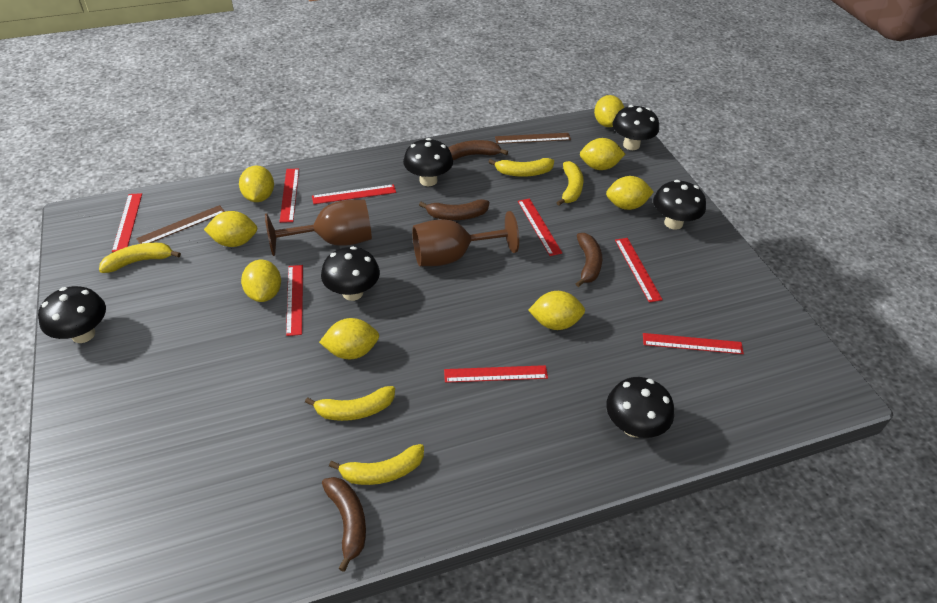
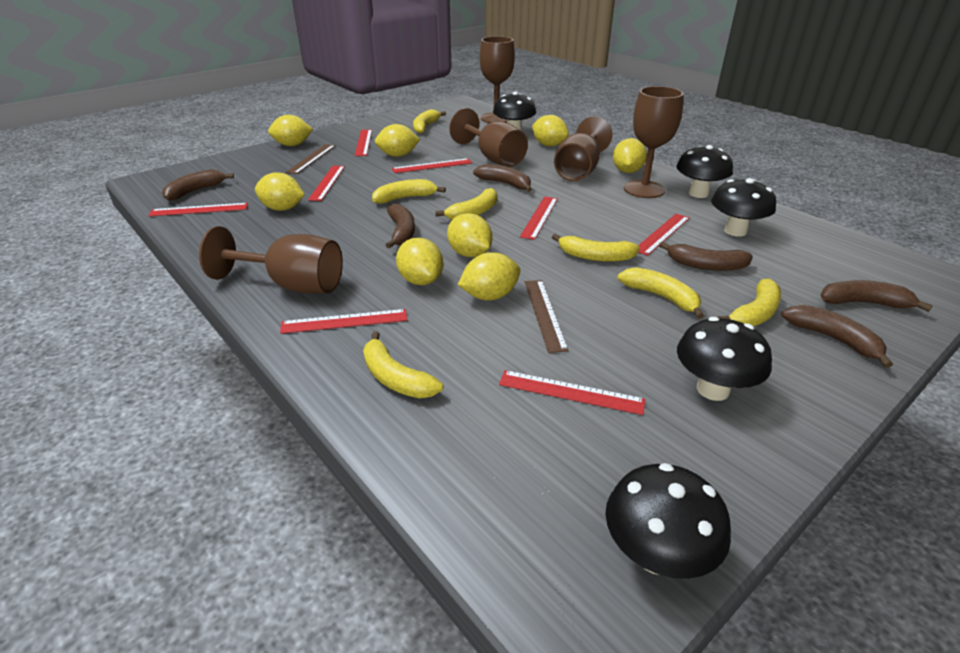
black mushroom: [38,286,106,343] [321,246,380,301] [403,138,453,186] [606,377,674,438] [612,105,659,150] [653,180,706,230] = 6 -> [493,92,536,131] [605,463,731,579] [676,145,733,198] [677,317,772,401] [711,178,776,237] = 5
brown banana: [322,477,366,572] [419,199,489,220] [448,140,508,160] [575,233,602,287] = 4 -> [162,169,234,201] [386,204,415,248] [473,164,532,192] [659,241,753,271] [781,305,893,368] [821,280,933,312] = 6
brown goblet: [265,200,372,256] [412,211,519,266] = 2 -> [199,226,343,294] [449,108,528,167] [480,36,515,123] [554,116,613,181] [624,86,684,198] = 5
yellow banana: [99,243,181,273] [305,386,395,421] [329,444,424,485] [488,158,554,177] [556,161,584,206] = 5 -> [363,331,443,398] [372,179,446,203] [413,109,446,134] [435,188,497,220] [552,234,640,262] [617,267,704,319] [717,279,781,326] = 7

